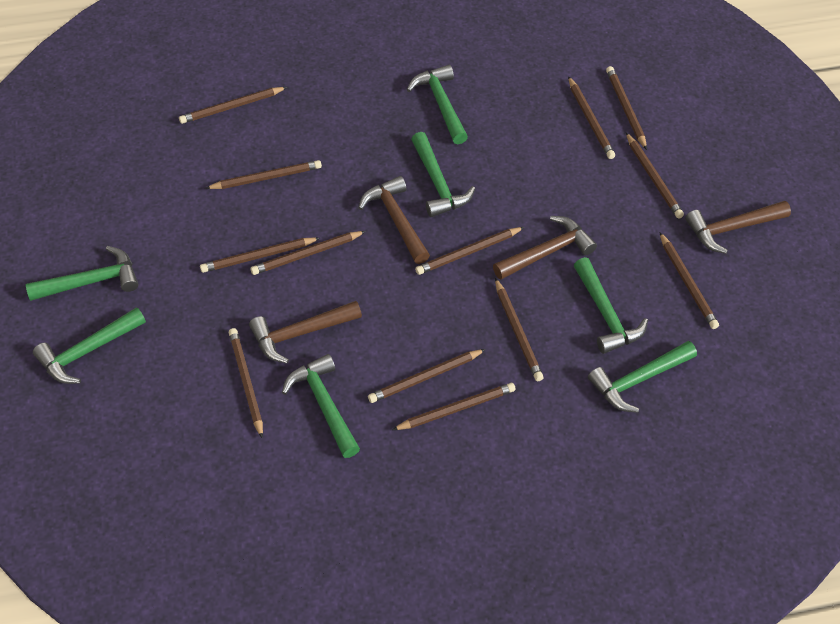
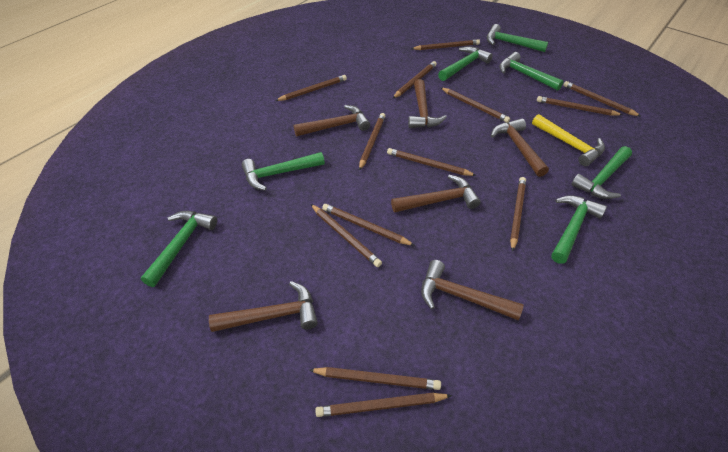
brown hammer: [249,301,362,364] [358,176,430,264] [493,216,597,280] [685,201,791,254] = 4 -> [209,281,318,332] [294,105,370,136] [391,175,480,212] [408,79,447,128] [421,260,524,320] [491,118,549,177] = 6
yellow hammer: none = 0 -> [532,114,605,166] = 1

